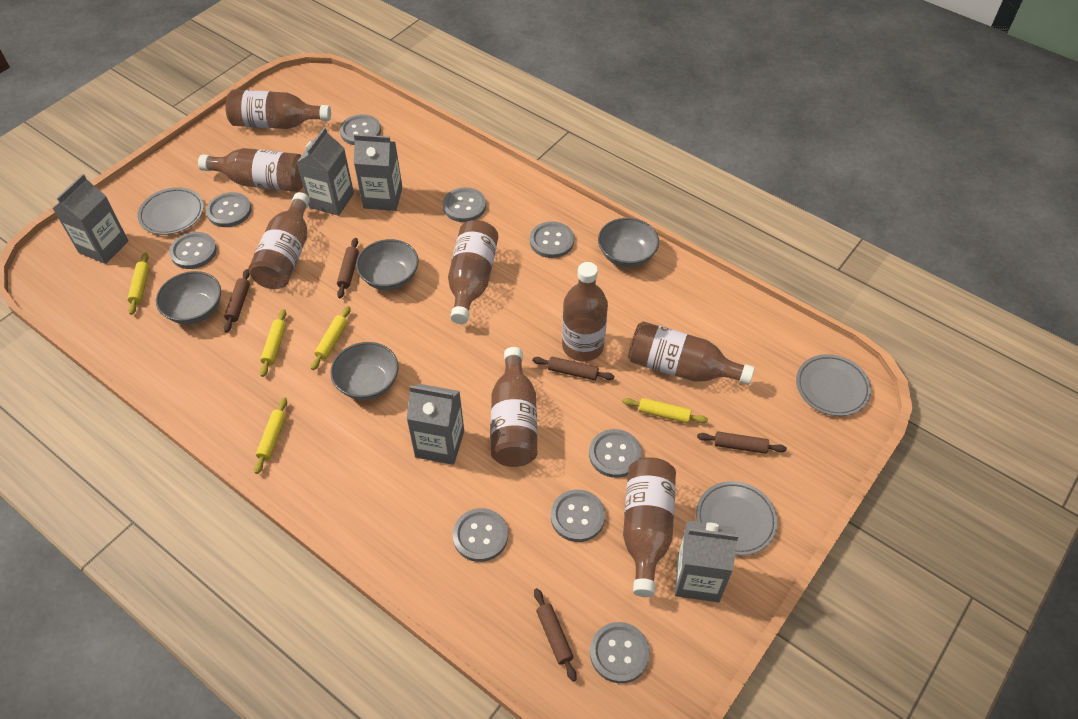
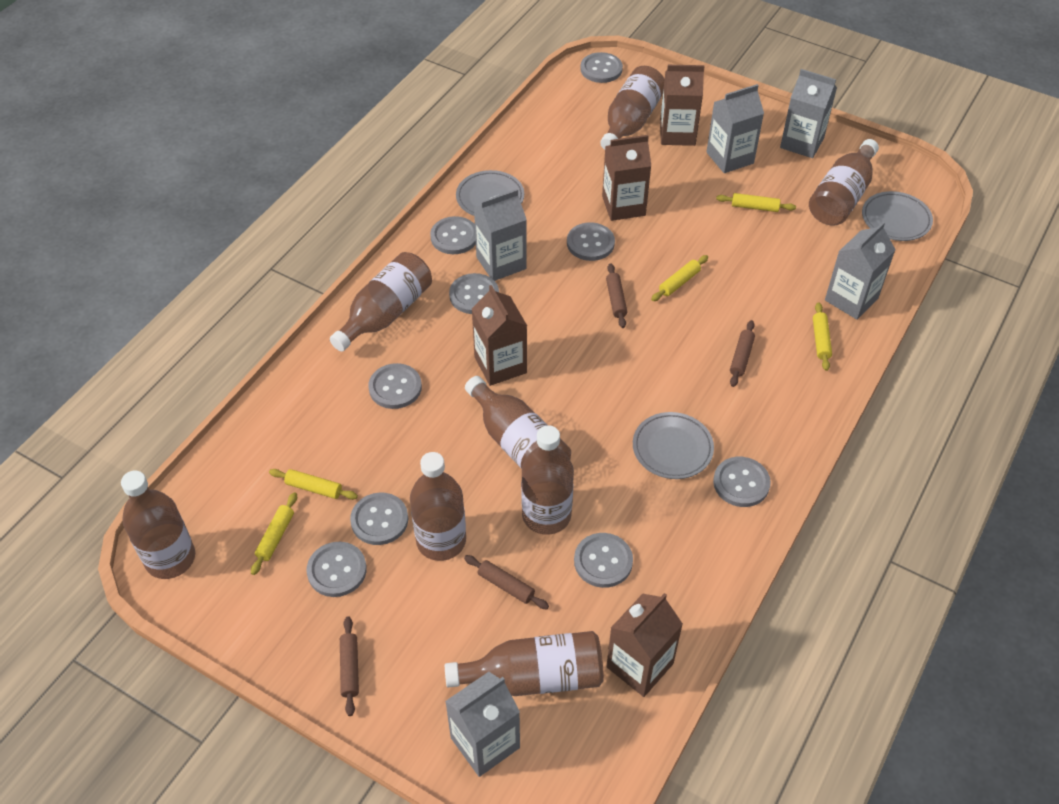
brown carton: none = 0 -> [472,285,527,386] [602,135,651,221] [606,593,683,697] [660,65,705,146] = 4
brown rolling pin: [224,269,250,333] [337,238,359,298] [532,357,614,380] [534,588,577,681] [697,431,787,454] = 5 -> [340,616,359,716] [464,555,549,609] [606,263,627,328] [730,320,755,387] = 4
grey bowl: [156,271,221,324] [330,342,398,400] [356,239,419,290] [598,218,659,267] = 4 -> none = 0

